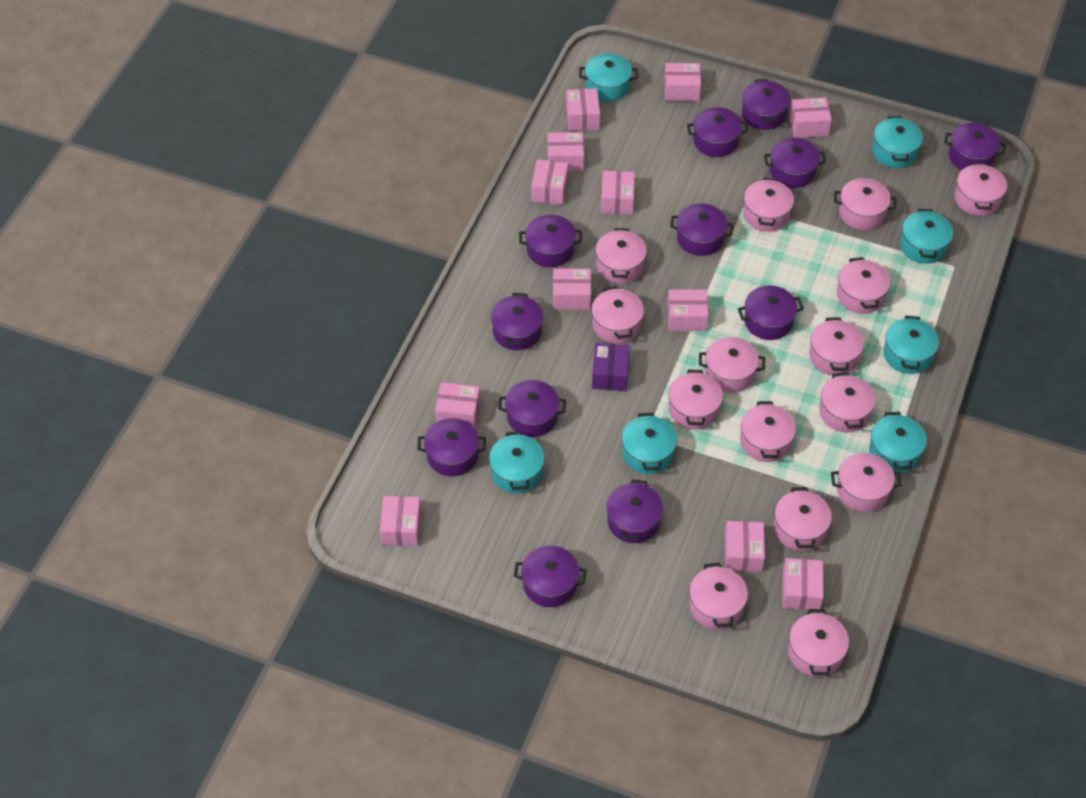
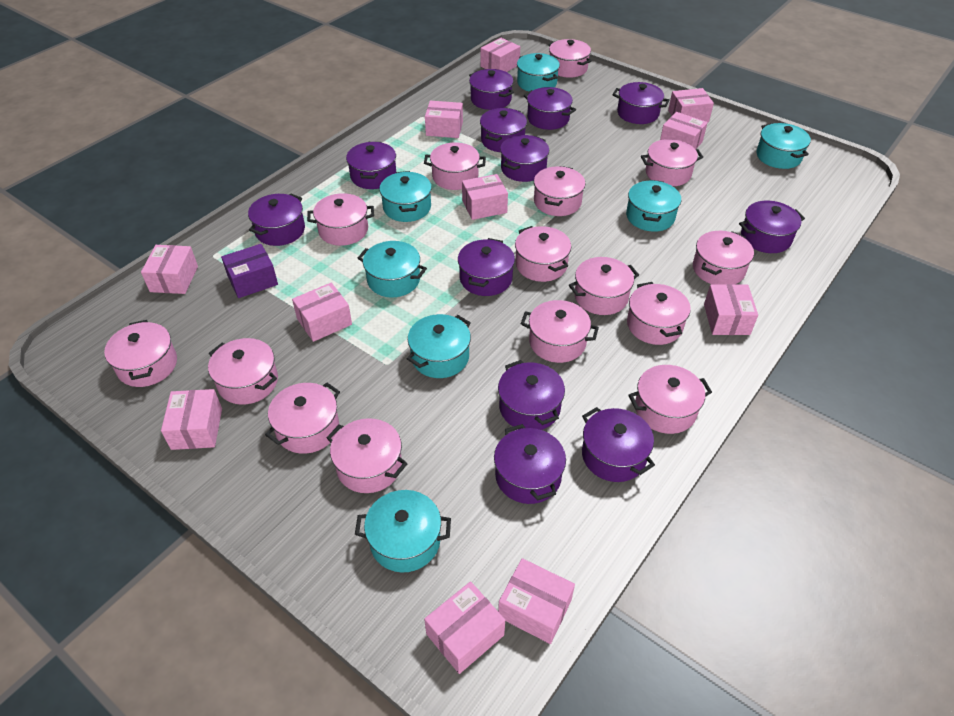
pink box: [380,496,421,546] [435,382,481,428] [531,159,568,205] [547,132,584,171] [553,268,591,310] [566,88,600,131] [601,171,635,215] [664,63,701,101] [667,289,708,331] [725,521,765,572] [782,558,824,610] [789,97,832,138] = 12 -> [141,245,198,294] [161,389,222,450] [292,283,352,342] [424,581,505,674] [425,101,463,138] [462,174,508,220] [481,38,520,72] [498,558,575,644] [660,112,708,149] [668,88,714,122] [704,284,758,335] = 11

